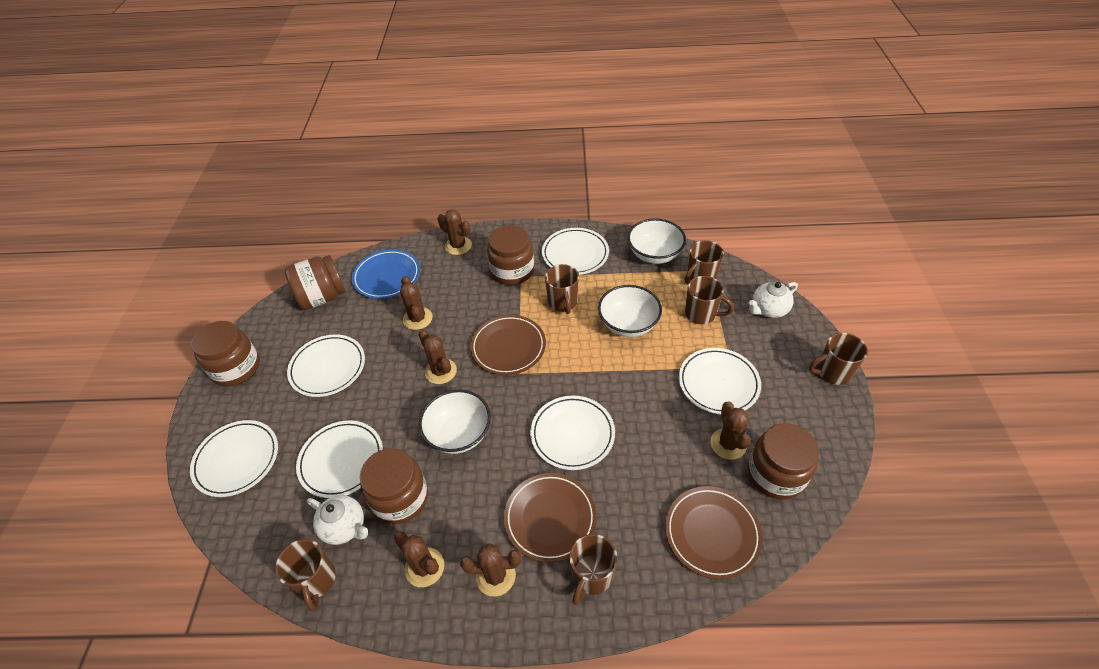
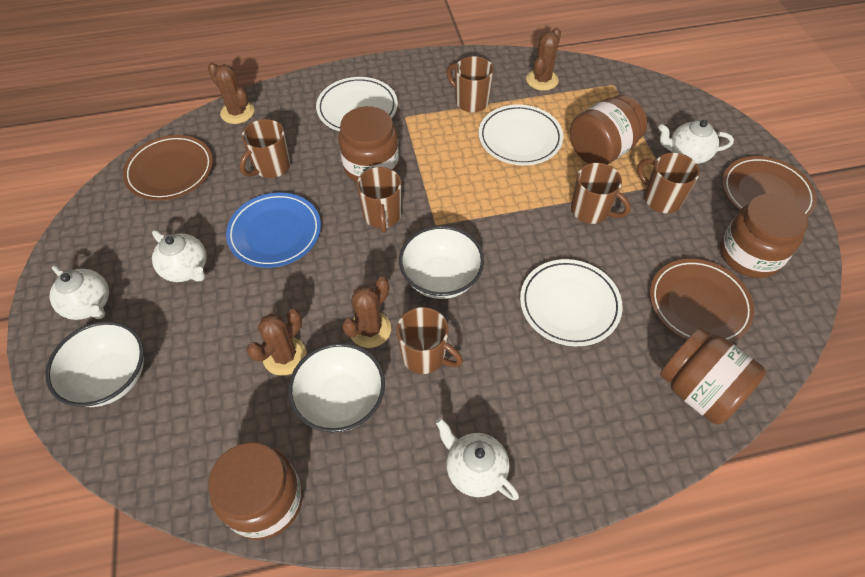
brown cactus: [394,531,444,587] [400,276,433,330] [418,330,457,384] [437,209,472,255] [460,543,521,597] [710,401,751,460] = 6 -> [208,62,254,124] [247,309,307,376] [342,277,391,348] [526,28,561,91] = 4
white plate: [190,420,278,497] [287,334,365,397] [296,420,383,498] [530,395,615,470] [542,228,609,275] [679,348,761,415] = 6 -> [316,77,398,131] [479,105,563,165] [520,259,623,346] = 3
white teapot: [307,495,368,545] [749,281,798,318] = 2 -> [49,266,109,320] [152,230,207,282] [435,418,519,500] [659,120,734,164] = 4

